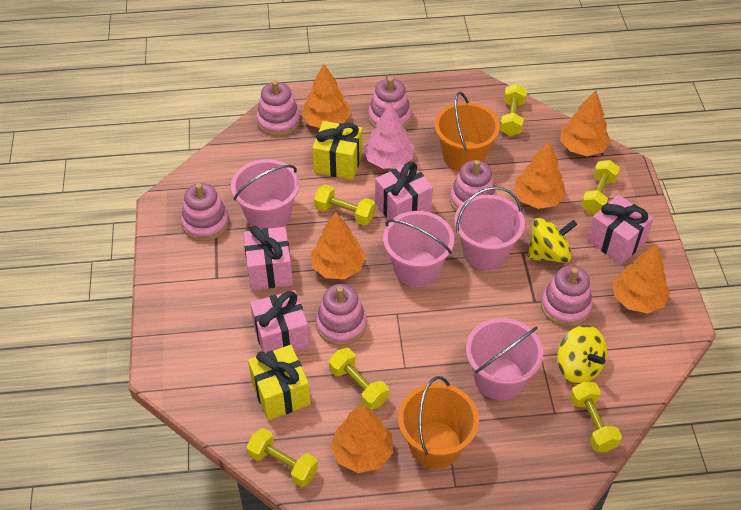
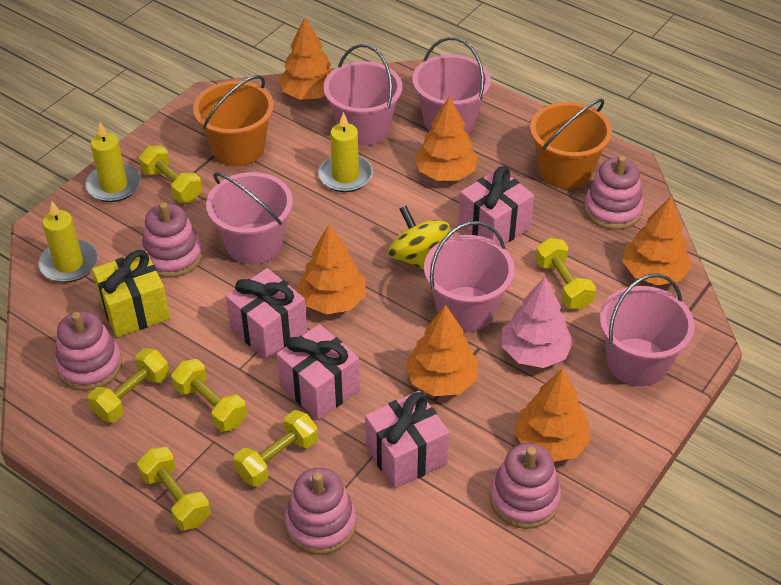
pink bucket: [231,159,299,230] [383,211,454,287] [454,186,525,270] [466,318,544,400] = 4 -> [206,172,293,264] [323,44,402,146] [412,37,491,134] [424,221,515,332] [599,273,695,386] = 5
pink stacking toy: [181,183,229,241] [256,80,300,136] [316,284,367,346] [368,77,412,129] [450,160,497,211] [541,266,593,327] = 6 -> [55,311,122,391] [141,202,203,278] [285,468,356,554] [490,443,561,529] [584,155,643,230] = 5
yellow candle: none = 0 -> [38,200,97,283] [85,122,141,202] [318,112,373,192] = 3
yellow gift: [248,345,310,420] [313,121,363,180] = 2 -> [92,250,170,337] = 1
yellow spinning top: [527,218,577,263] [557,325,607,384] = 2 -> [388,206,450,270] = 1

